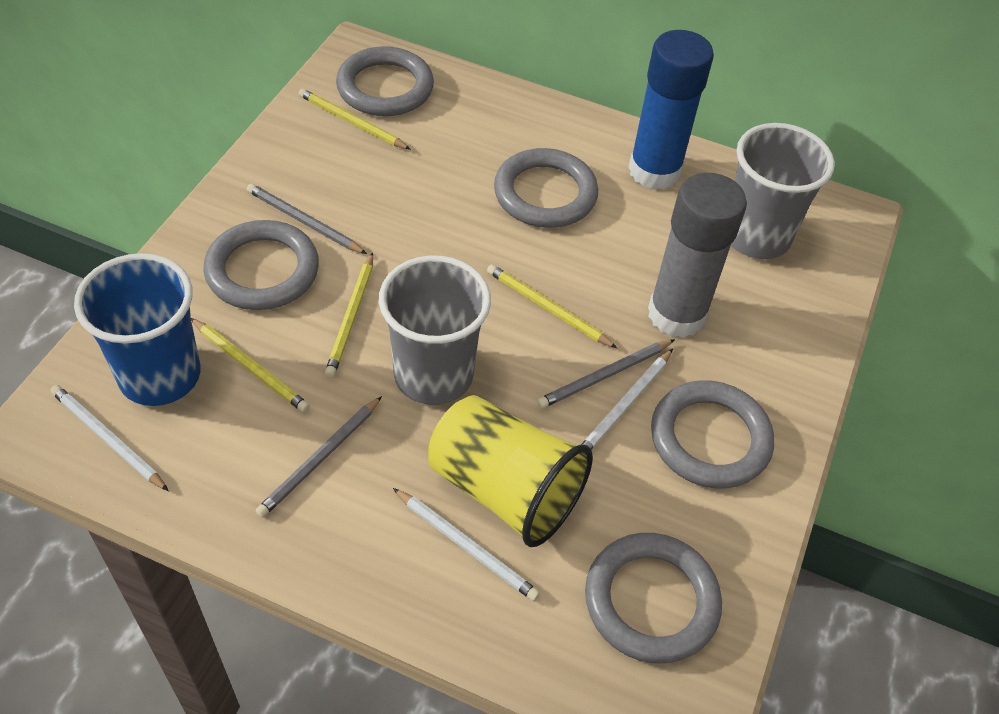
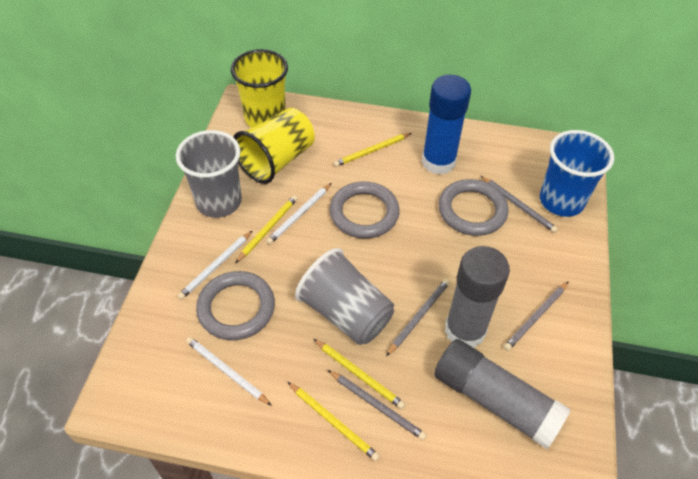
grey glue stick: [648,173,747,338] = 1 -> [434,339,571,449] [445,246,510,348] = 2
grey pencil: [247,184,367,254] [255,396,382,518] [537,339,675,408] = 3 -> [328,370,427,440] [386,279,450,356] [481,176,558,233] [504,281,569,351] = 4
grey ring: [203,220,319,310] [336,46,434,116] [494,148,598,228] [585,533,722,663] [651,380,774,489] = 5 -> [196,271,275,340] [330,181,400,239] [439,179,509,236] = 3
yellow cup: [428,395,593,547] = 1 -> [231,49,288,128] [233,108,315,184] = 2

